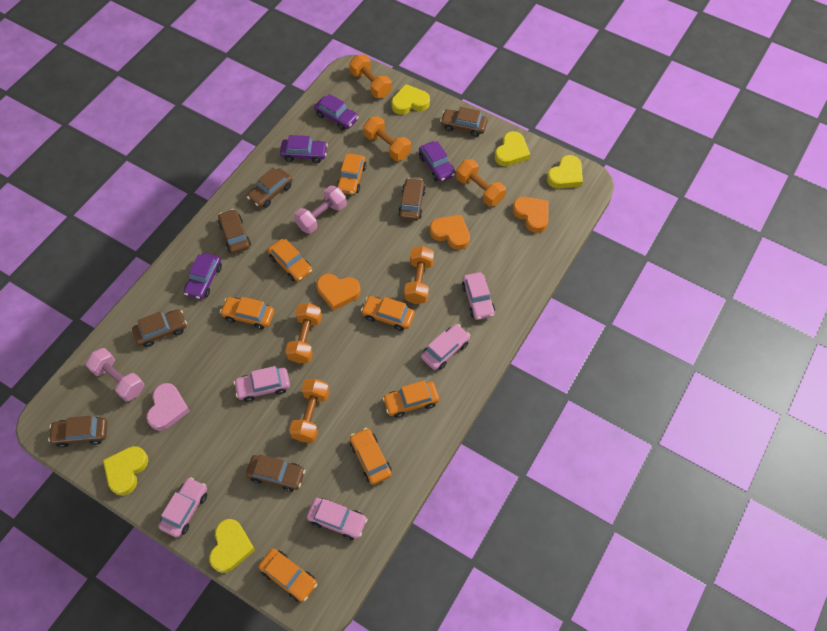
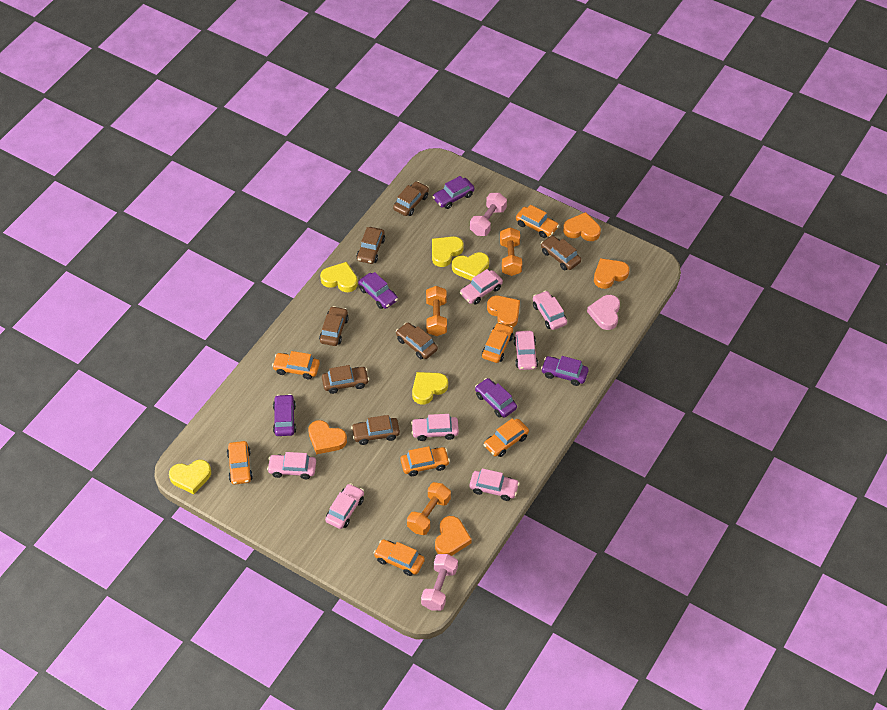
orange dumbbell: [285,303,322,363] [289,379,329,442] [349,55,392,98] [363,116,411,161] [404,246,434,304] [456,159,506,207] = 6 -> [407,482,451,535] [426,286,447,336] [500,227,522,276] = 3
orange heart: [316,274,361,311] [430,215,470,250] [512,197,549,233] = 3 -> [308,420,347,454] [435,516,472,556] [487,296,520,327] [563,212,601,241] [594,258,629,289] = 5
pink car: [158,477,207,538] [234,366,290,402] [307,498,368,540] [421,324,470,370] [462,272,495,320] = 5 -> [267,452,316,479] [325,483,364,529] [411,414,459,441] [460,269,503,305] [470,468,519,501] [513,331,538,370] [533,291,567,330] = 7
purple car: [184,253,222,299] [280,135,328,163] [314,94,359,130] [419,141,455,182] = 4 -> [273,394,296,436] [358,272,398,309] [432,176,475,209] [475,378,517,418] [541,356,589,386] = 5

